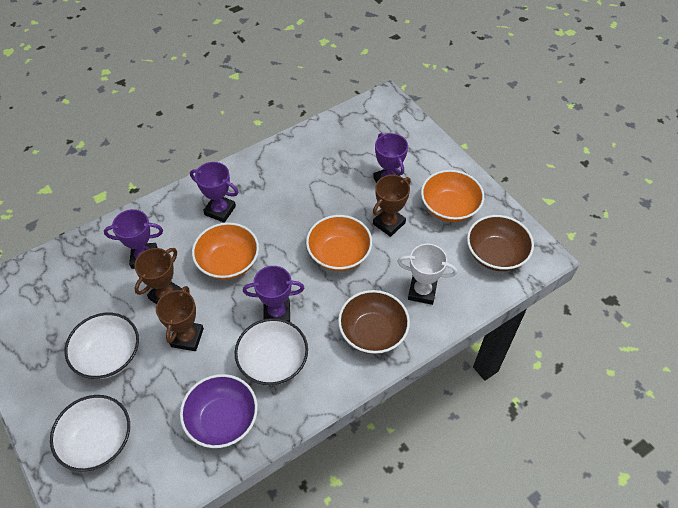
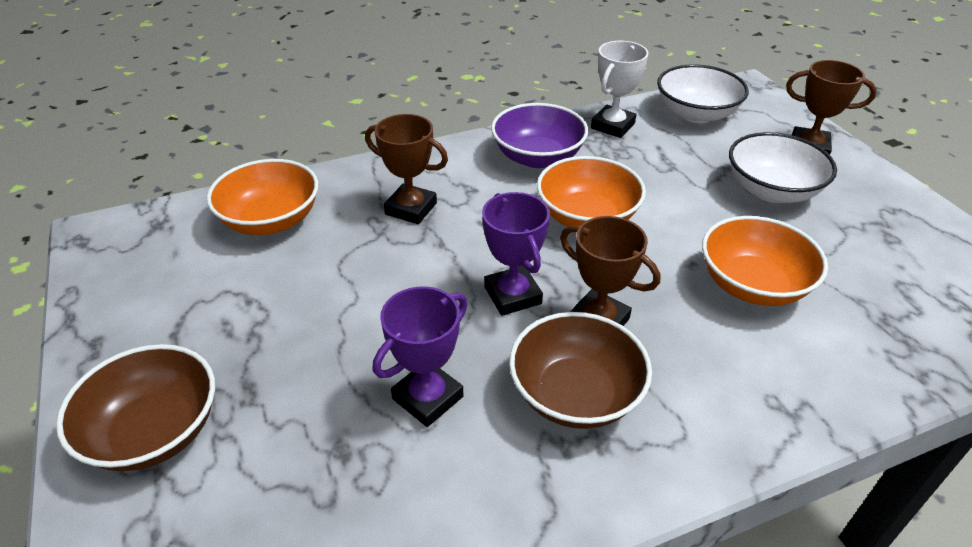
purple trophy: [104,209,163,269] [190,162,238,223] [243,266,304,322] [373,133,408,183] = 4 -> [373,286,468,427] [482,192,550,316] = 2
white bowl: [50,395,130,472] [64,313,139,379] [235,318,308,385] = 3 -> [657,64,749,123] [729,132,837,203] = 2

